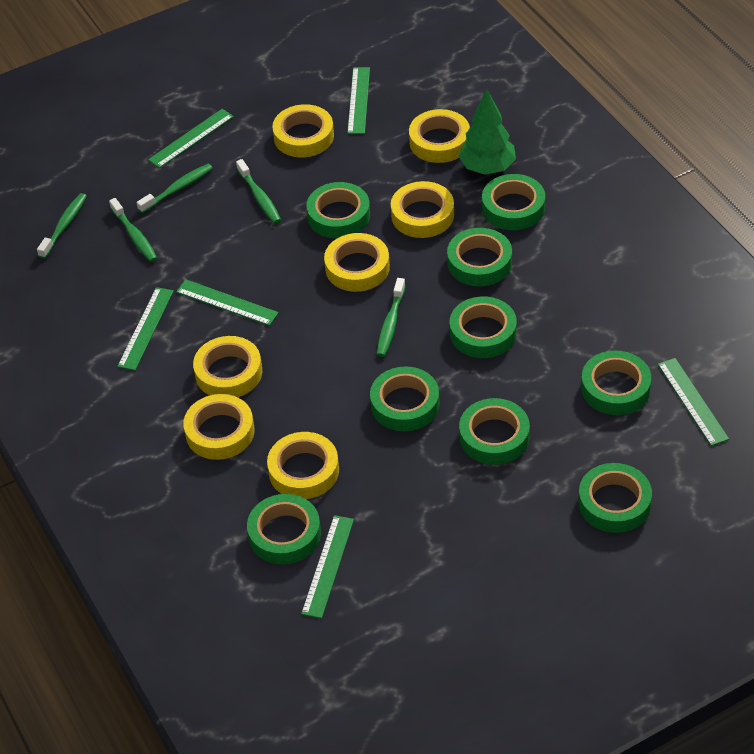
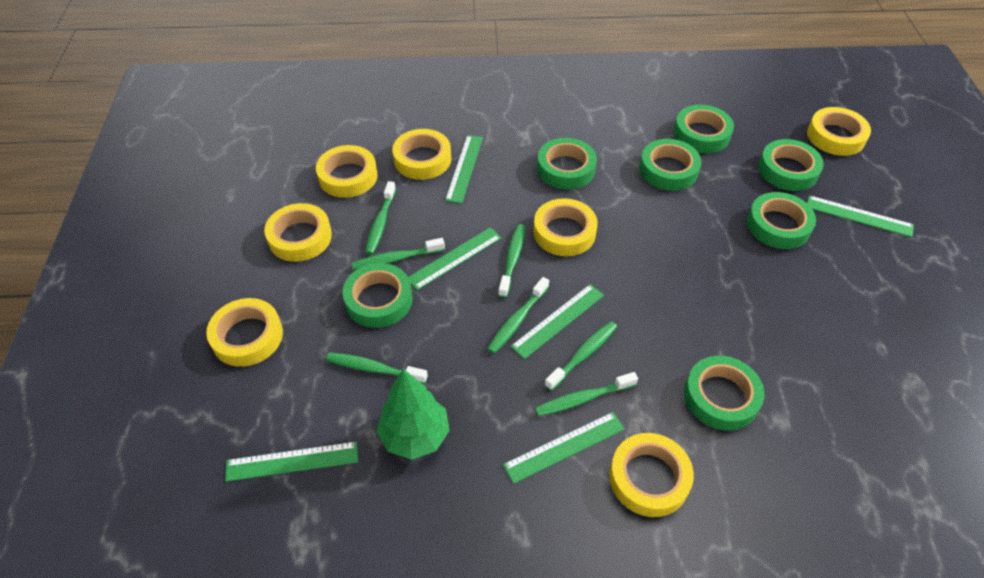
green tape: [247,494,321,565] [306,182,370,238] [370,366,440,431] [447,228,512,286] [449,296,517,358] [459,398,530,465] [482,174,545,230] [578,463,652,533] [581,351,651,415] = 9 -> [342,263,413,328] [537,138,597,190] [639,139,702,191] [674,105,734,153] [684,355,765,431] [747,192,816,249] [758,139,824,191] = 7
green toothbrush: [37,193,87,259] [109,198,157,262] [136,164,213,213] [236,159,281,224] [376,278,406,357] = 5 -> [326,352,428,384] [352,238,445,270] [365,181,396,255] [487,277,549,354] [498,224,525,298] [535,372,638,416] [545,321,617,391] = 7

